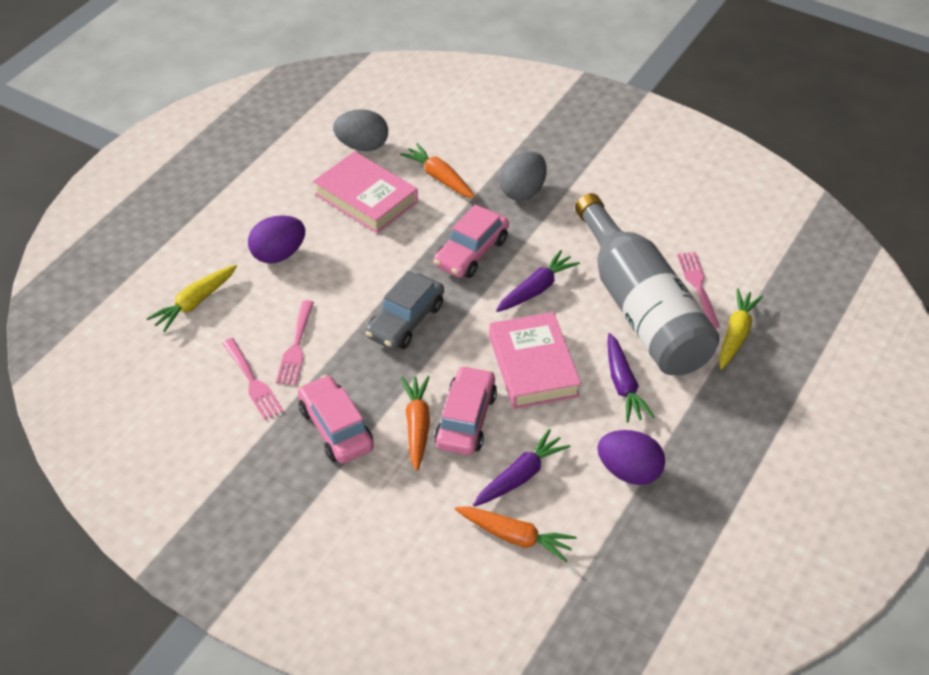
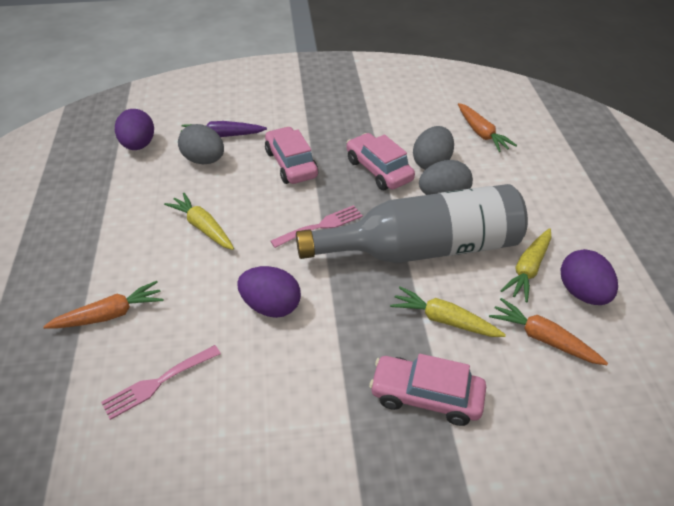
grey car: [365,271,444,350] = 1 -> none = 0
grey egg: [333,109,388,151] [500,151,547,201] = 2 -> [178,124,224,164] [413,126,454,170] [419,160,473,195] = 3
pink book: [313,151,418,234] [489,312,581,409] = 2 -> none = 0
pink fork: [222,338,284,420] [276,300,314,385] [677,252,720,329] = 3 -> [101,345,221,420] [271,205,363,248] = 2
purple carrot: [473,429,570,507] [496,250,580,312] [608,333,654,423] = 3 -> [181,121,267,137] = 1
purple egg: [248,215,305,263] [597,430,665,485] = 2 -> [115,109,154,150] [237,266,301,318] [560,249,618,305] = 3
yellow carrot: [146,265,237,332] [719,288,763,370] = 2 -> [164,193,234,250] [390,286,506,337] [501,228,551,302] = 3

